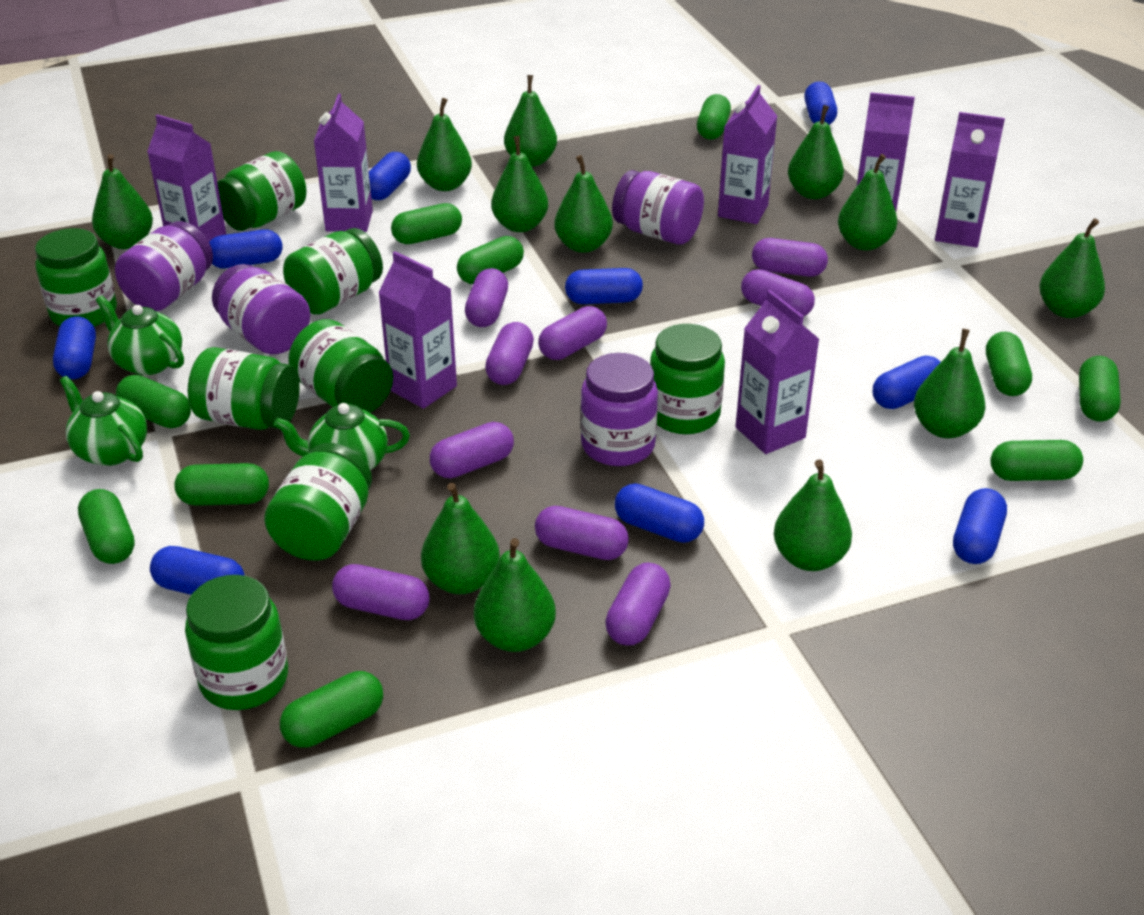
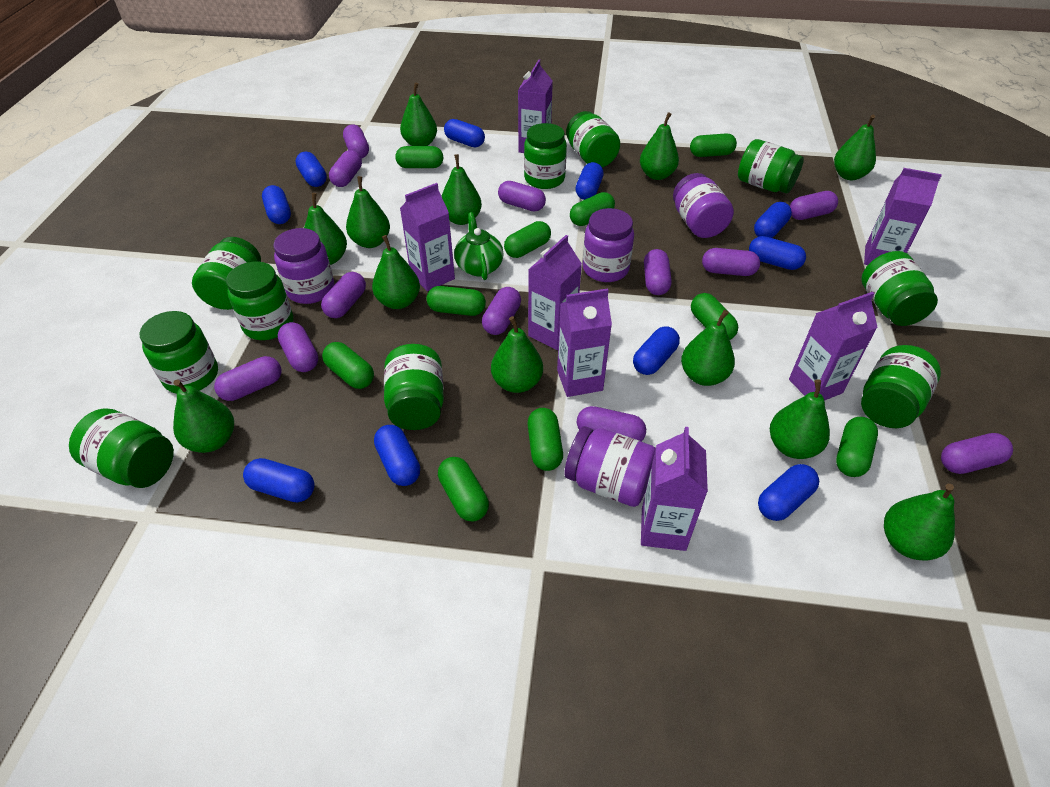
blue capsule: [53,316,96,379] [150,546,245,595] [209,229,282,269] [369,152,411,200] [565,268,643,304] [615,483,704,543] [804,81,837,125] [873,356,941,409] [953,488,1007,564] = 9 -> [243,458,315,503] [262,185,291,224] [296,152,327,187] [374,425,420,486] [444,119,485,147] [576,162,604,200] [633,326,680,375] [749,236,806,270] [754,202,792,238] [758,464,819,521] = 10
green jar: [35,228,117,327] [185,575,288,710] [188,347,300,430] [217,151,307,231] [264,443,372,561] [283,228,383,315] [288,319,393,413] [650,324,725,434] = 8 -> [69,408,174,488] [139,311,218,394] [192,237,261,310] [226,261,293,340] [384,344,444,430] [524,123,567,189] [566,111,620,167] [738,139,804,193] [861,251,938,326] [861,345,941,428] = 10
green teapot: [60,376,147,466] [96,295,184,375] [274,403,410,470] = 3 -> [454,212,504,280] = 1
purple capsule: [332,564,430,620] [430,422,514,478] [465,268,508,327] [485,322,534,385] [535,506,629,560] [538,306,607,360] [605,563,671,646] [741,269,815,316] [752,238,828,277] = 9 -> [214,356,281,401] [278,322,318,372] [321,272,366,318] [329,150,362,187] [343,125,369,159] [482,287,521,335] [498,181,546,212] [577,406,646,442] [644,249,672,295] [702,248,760,276] [790,191,838,220] [941,433,1013,474] = 12

